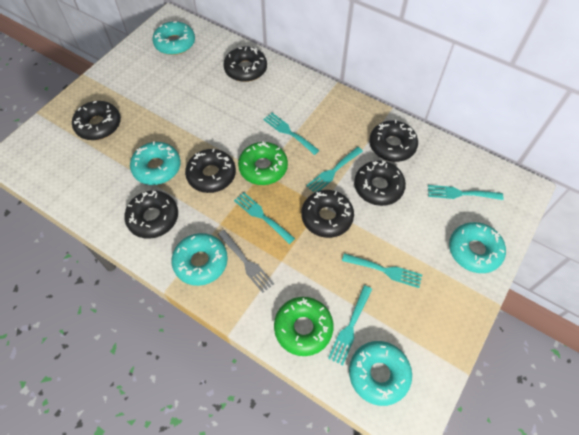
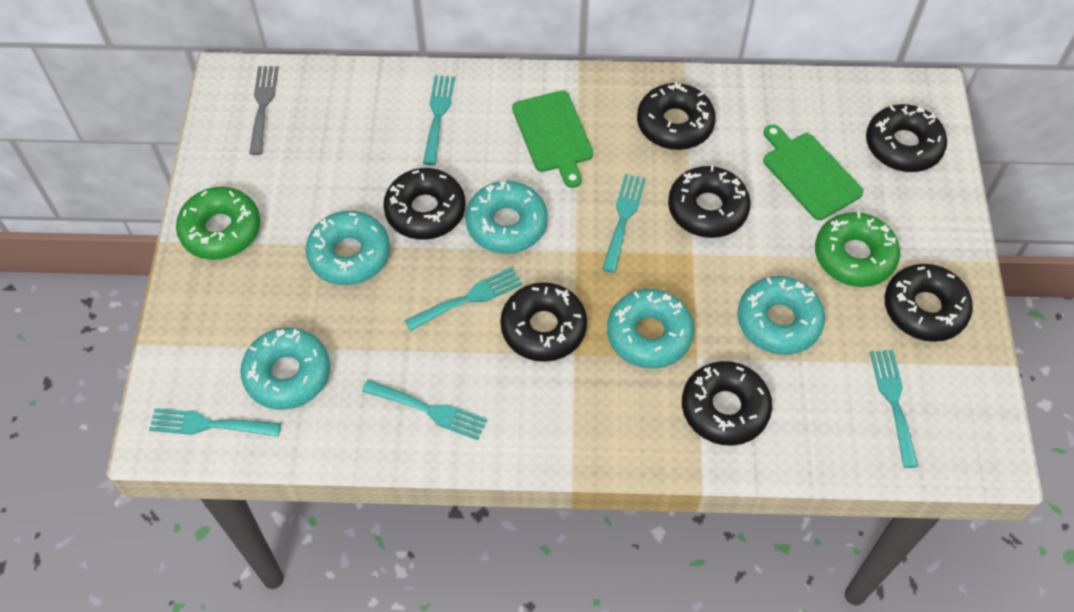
green cutting board: none = 0 -> [512,90,593,188] [763,125,863,220] = 2

